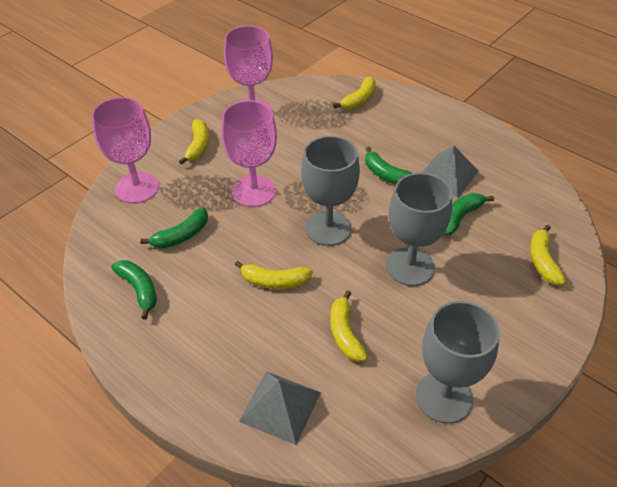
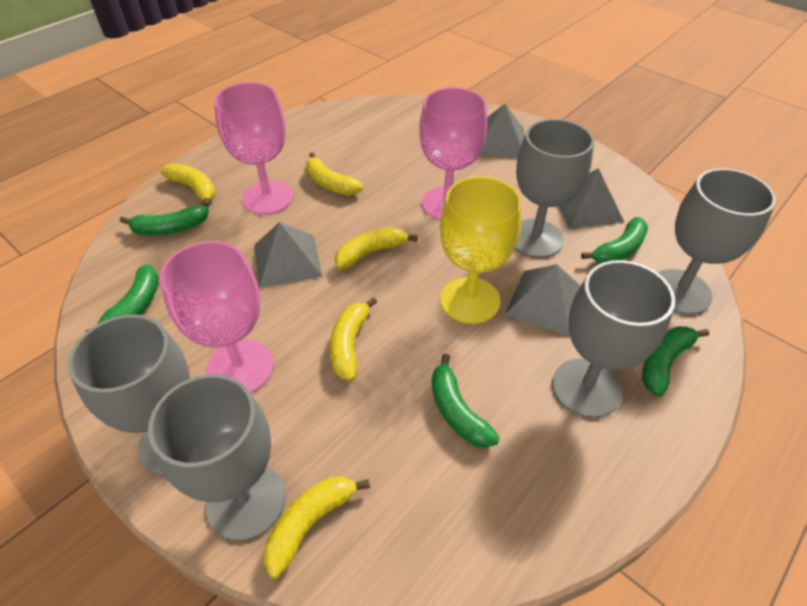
green banana: [111,260,157,319] [140,208,208,249] [365,147,412,184] [445,193,494,235] = 4 -> [85,264,159,332] [120,205,209,236] [432,353,500,448] [581,217,648,263] [642,326,709,397] = 5
grey goblet: [301,136,360,246] [386,173,452,286] [416,301,500,423] = 3 -> [68,314,190,477] [148,374,285,541] [515,119,594,258] [552,260,675,418] [658,168,776,315] = 5
grey pyramid: [239,372,321,445] [422,146,479,198] = 2 -> [254,222,322,288] [480,104,524,157] [505,264,580,336] [558,168,624,228] = 4
yellow goblet: none = 0 -> [440,176,522,324] = 1

